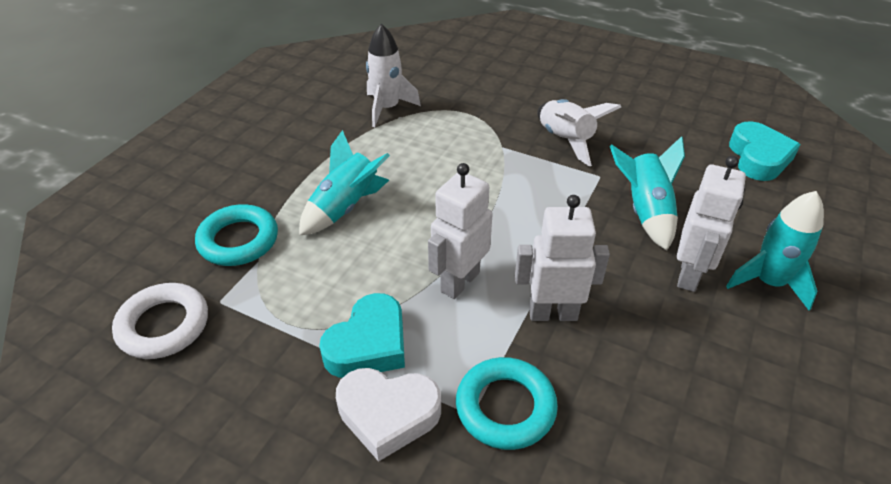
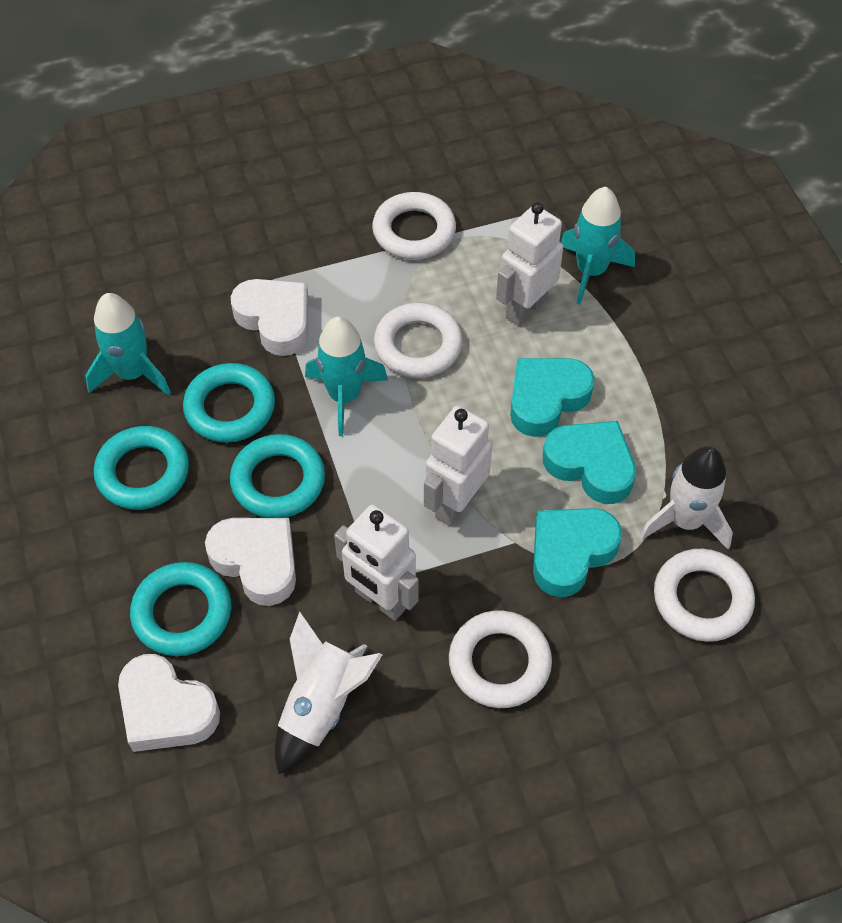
turquoise heart: [319,293,405,378] [729,121,801,181] = 2 -> [510,358,595,437] [533,508,622,597] [543,421,636,504] = 3
turquoise ring: [195,204,278,266] [456,357,558,450] = 2 -> [94,426,189,510] [130,562,231,656] [183,363,275,443] [230,434,325,518] = 4
white heart: [336,368,441,462] = 1 -> [118,654,220,752] [205,518,296,606] [231,279,308,356] = 3
white ring: [112,283,208,359] = 1 -> [372,192,456,260] [374,303,463,378] [449,610,552,708] [654,549,755,642] = 4

